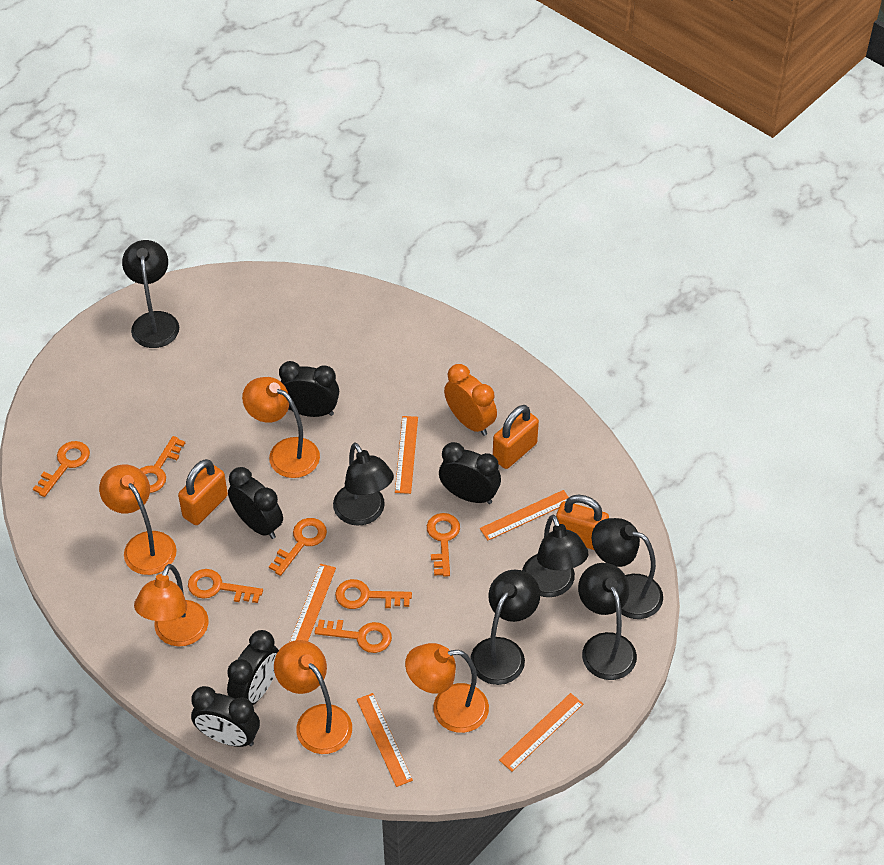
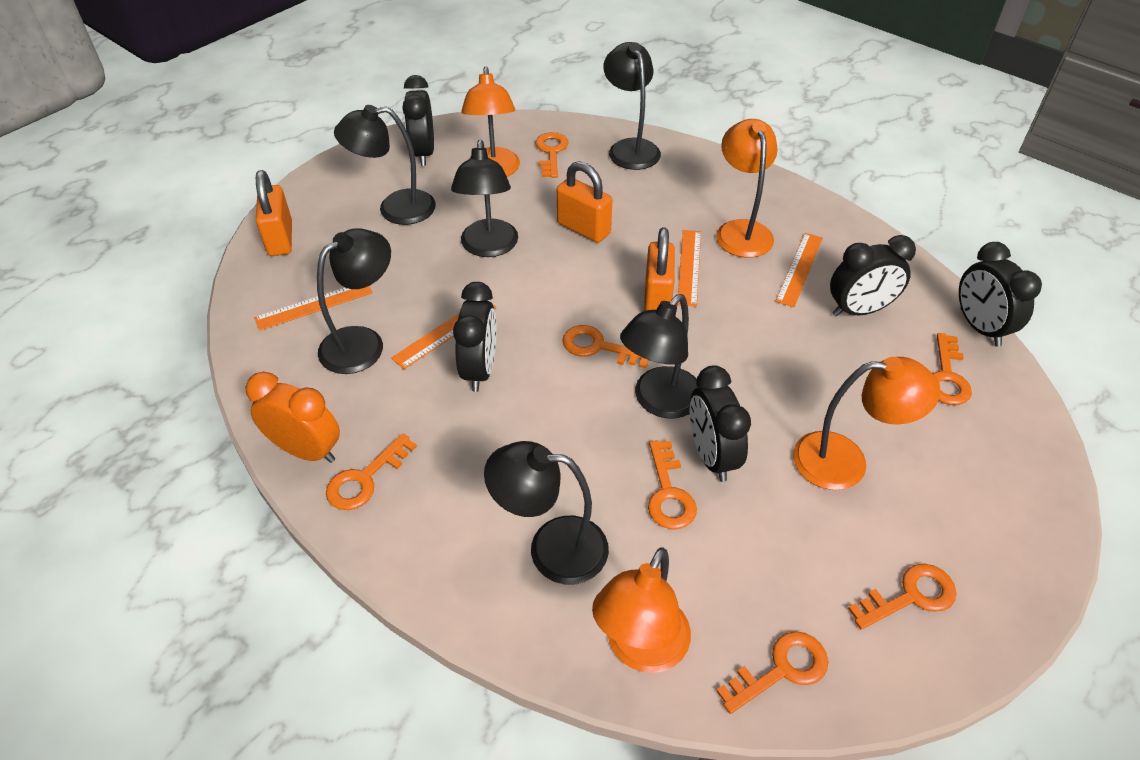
orange lamp: [99,464,177,575] [134,564,209,647] [242,377,320,478] [274,640,352,754] [405,643,489,733] = 5 -> [461,66,520,177] [592,547,691,673] [716,119,778,258] [793,357,940,490] = 4
orange ruler: [290,564,336,642] [357,693,413,787] [395,416,418,494] [480,490,569,541] [499,693,583,771] = 5 -> [254,286,373,331] [391,305,496,369] [677,230,701,307] [775,233,823,307] = 4

